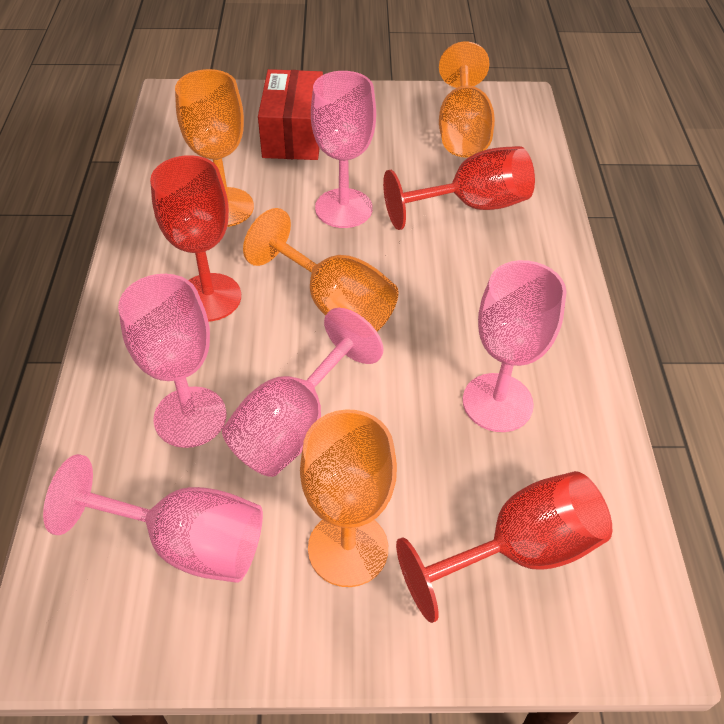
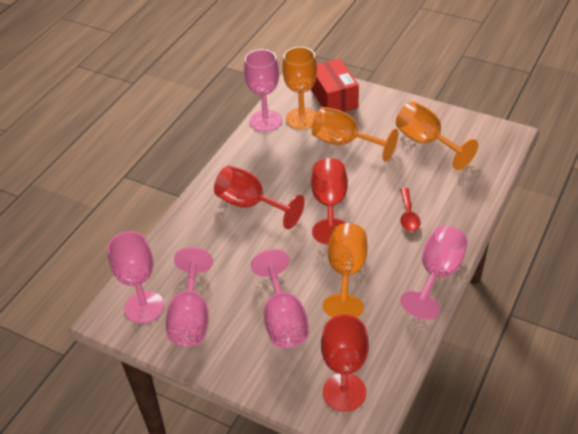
red spoon: none = 0 -> [400,188,420,231] = 1

